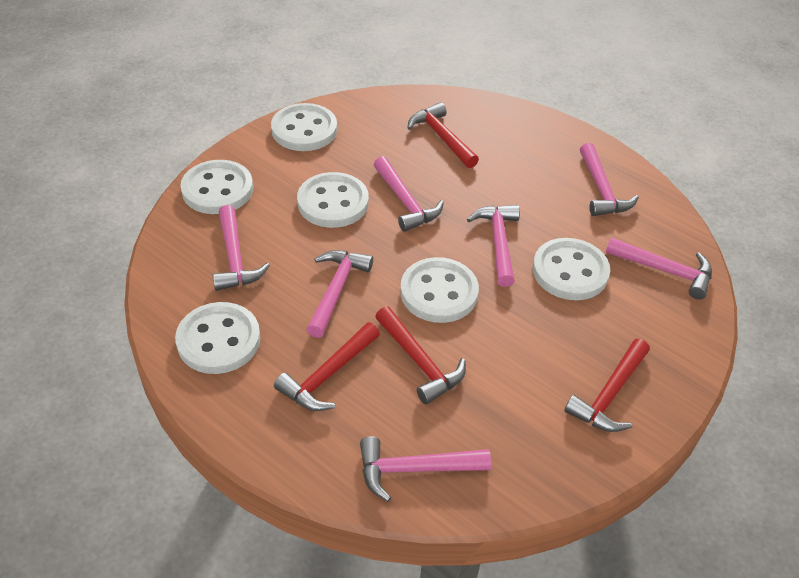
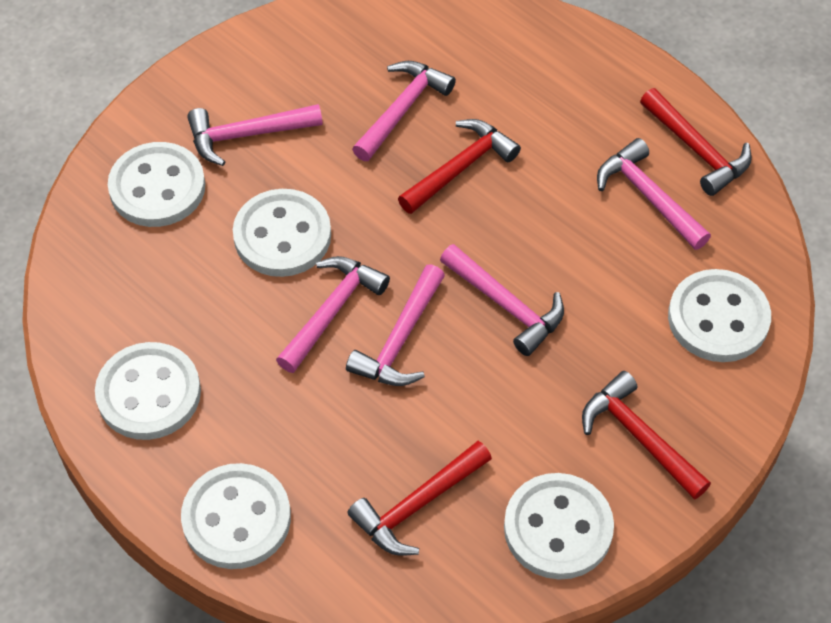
pink hammer: [213,205,270,291] [306,250,373,338] [360,436,491,502] [374,156,444,232] [467,205,520,287] [580,143,639,216] [606,237,712,300] = 7 -> [187,104,323,166] [276,256,390,373] [346,264,445,386] [352,61,456,161] [440,244,564,356] [597,138,711,250] = 6

